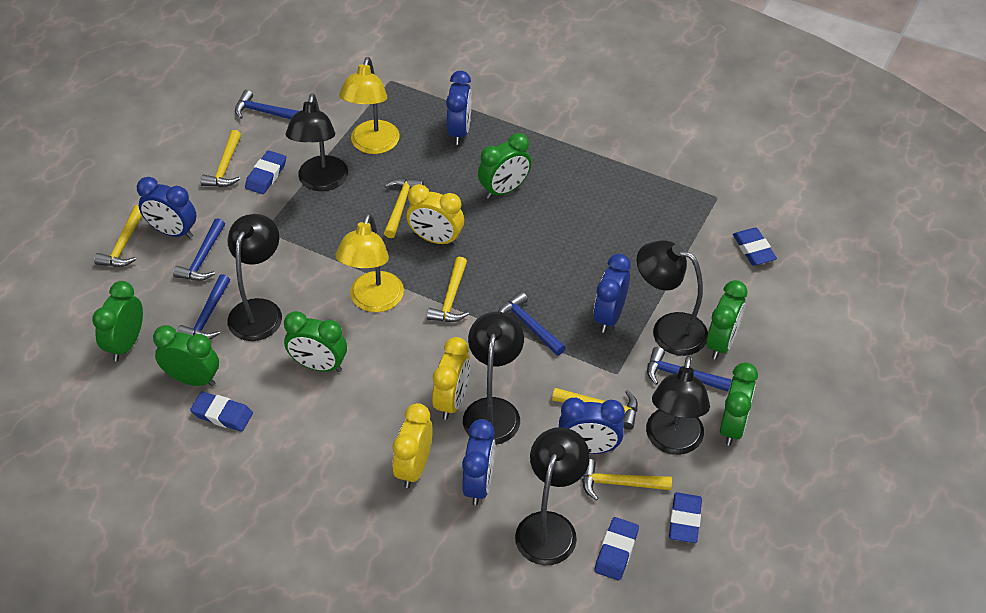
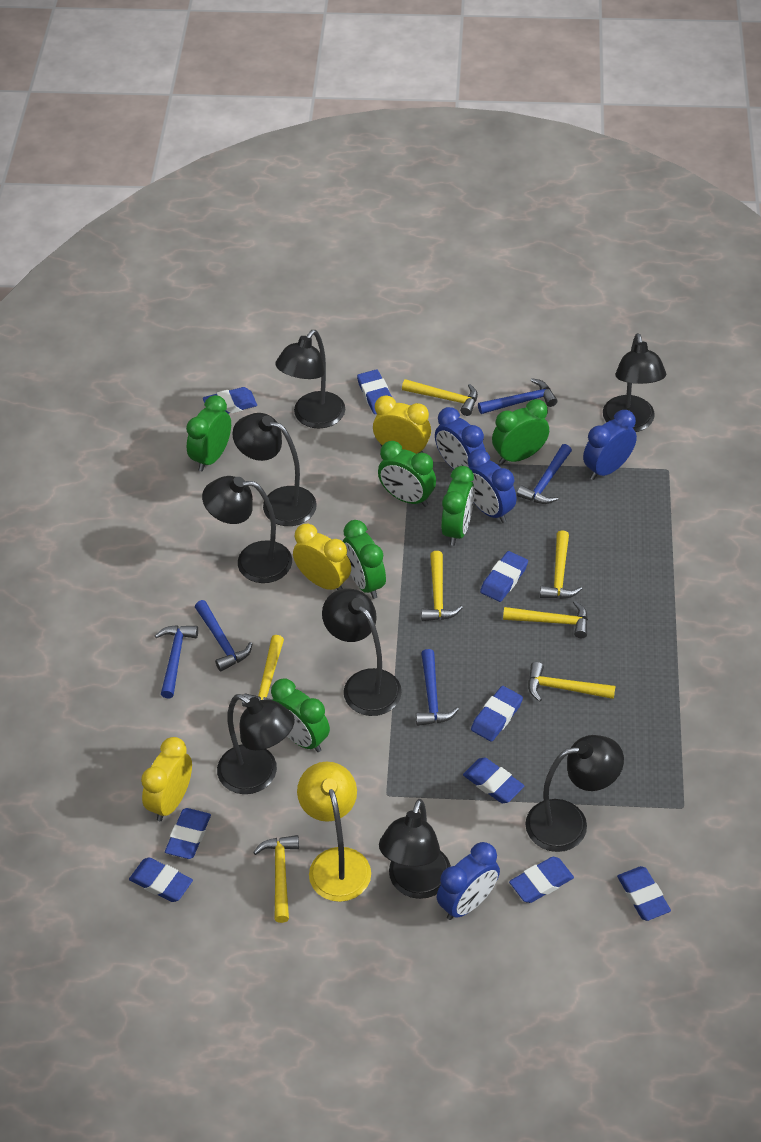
black lamp: [227,214,282,341] [286,94,348,191] [463,312,524,445] [515,427,590,565] [637,240,708,356] [646,356,710,455] = 6 -> [202,476,292,583] [217,694,295,794] [233,413,317,526] [275,330,345,429] [322,589,402,716] [379,799,451,899] [525,735,624,852] [603,333,666,432] = 8
blue clock: [137,177,197,238] [446,71,472,145] [462,419,495,505] [559,398,625,454] [593,254,631,333] = 5 -> [435,407,486,470] [437,842,500,920] [467,449,517,523] [583,410,637,480] = 4
blue eraser: [190,392,253,432] [245,150,286,194] [594,517,639,581] [669,492,702,543] [733,228,777,265] = 5 -> [129,857,193,902] [165,808,211,859] [203,387,257,414] [357,369,392,414] [463,758,524,803] [471,686,523,742] [480,551,528,602] [509,857,574,903] [617,866,671,921] = 9
yellow hammer: [94,205,142,267] [201,130,241,187] [384,178,424,238] [427,257,469,322] [552,388,638,430] [582,459,672,501] = 6 -> [242,635,284,707] [253,835,299,923] [402,379,478,416] [421,551,463,621] [503,601,588,638] [528,662,616,702] [540,530,582,599] = 7
yellow lamp: [335,213,404,312] [339,57,400,154] = 2 -> [297,761,371,902] = 1

